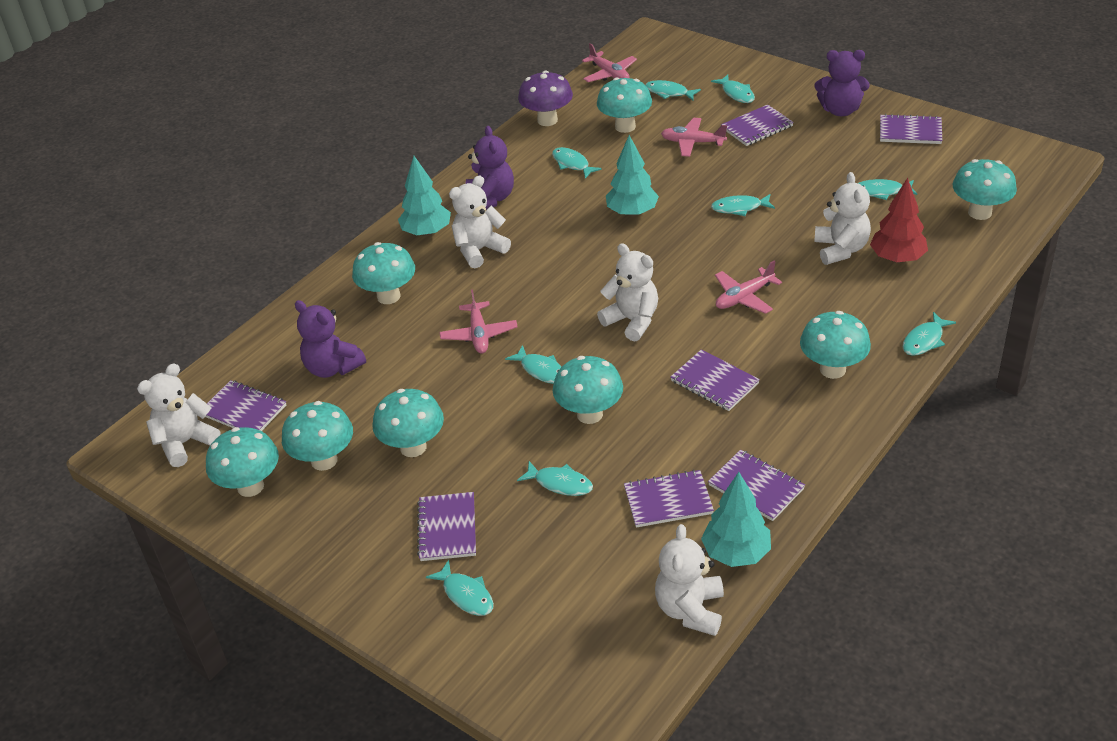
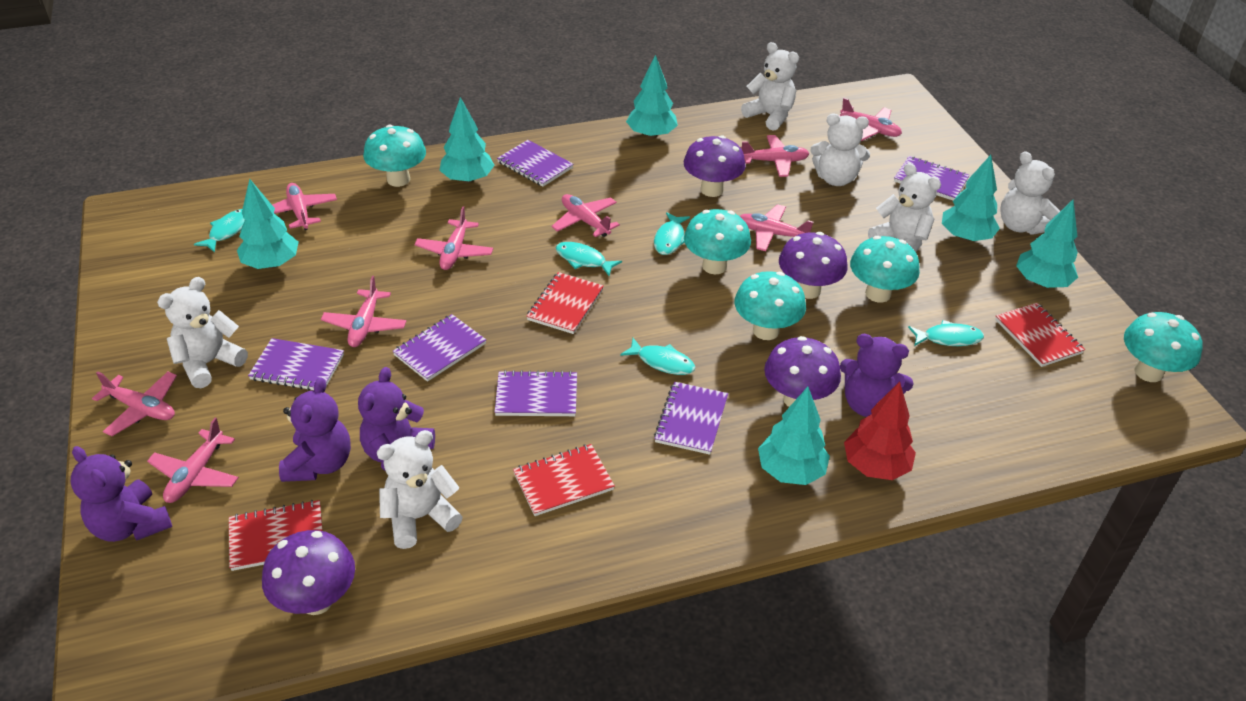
pink plane: [439,289,518,354] [582,43,637,82] [661,118,727,157] [715,261,782,314] = 4 -> [92,371,177,436] [147,418,239,503] [272,183,337,230] [321,276,406,347] [414,206,493,270] [551,194,620,237] [740,204,813,251] [741,135,810,177] [839,98,902,141] = 9
purple mushroom: [518,71,573,126] = 1 -> [262,530,355,615] [684,135,746,197] [764,336,841,407] [779,232,848,299] = 4
purple notebook: [205,380,286,431] [417,492,476,561] [624,470,714,528] [670,349,760,411] [708,450,805,521] [721,105,794,146] [880,114,942,144] = 7 -> [248,338,344,390] [393,314,486,382] [495,370,577,416] [497,140,574,187] [654,382,728,455] [894,156,969,200] = 6
purple teddy bear: [295,300,366,378] [466,126,514,210] [815,50,870,116] = 3 -> [71,446,172,542] [279,377,351,482] [358,367,435,471] [840,334,914,417] = 4
red notebook: none = 0 -> [229,500,323,571] [513,444,615,516] [526,272,604,334] [995,303,1085,367] = 4
turquoise fish: [426,560,494,616] [505,345,562,384] [517,461,593,496] [552,147,602,179] [645,80,701,100] [711,75,755,103] [711,194,775,216] [858,179,917,200] [903,312,956,356] = 9 -> [194,209,245,253] [556,242,622,276] [620,338,695,375] [654,212,690,255] [908,320,984,346] = 5
turquoise mushroom: [206,427,279,497] [282,401,353,471] [352,242,415,304] [372,389,444,457] [553,356,623,424] [597,77,652,133] [800,311,871,379] [953,159,1017,220] = 8 -> [363,125,426,187] [684,209,751,274] [735,271,806,340] [850,236,920,303] [1124,312,1202,382] = 5
turquoise tree: [398,156,451,236] [606,135,659,217] [701,472,771,567] = 3 -> [237,179,299,269] [439,97,495,183] [626,55,678,139] [758,386,830,485] [942,155,1000,242] [1016,200,1078,288] = 6
white teddy bear: [137,363,221,467] [449,176,511,268] [597,243,658,341] [655,524,724,636] [814,172,871,265] = 5 -> [157,277,248,388] [377,430,463,549] [741,42,799,131] [810,114,870,186] [868,163,941,252] [1000,151,1060,235] = 6

